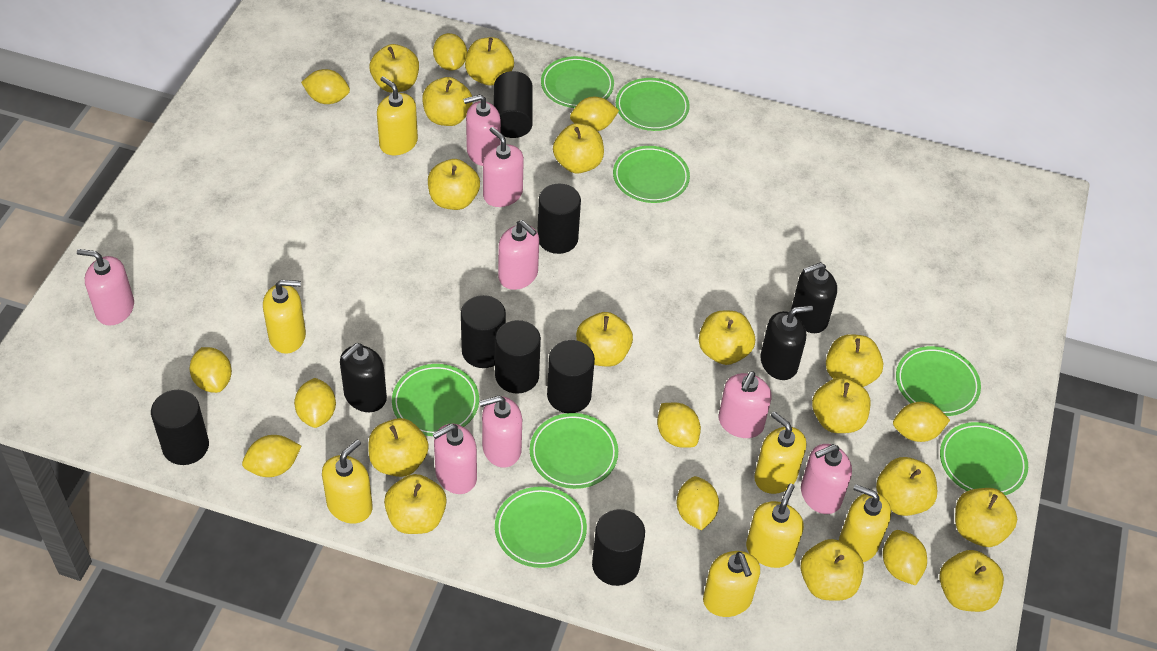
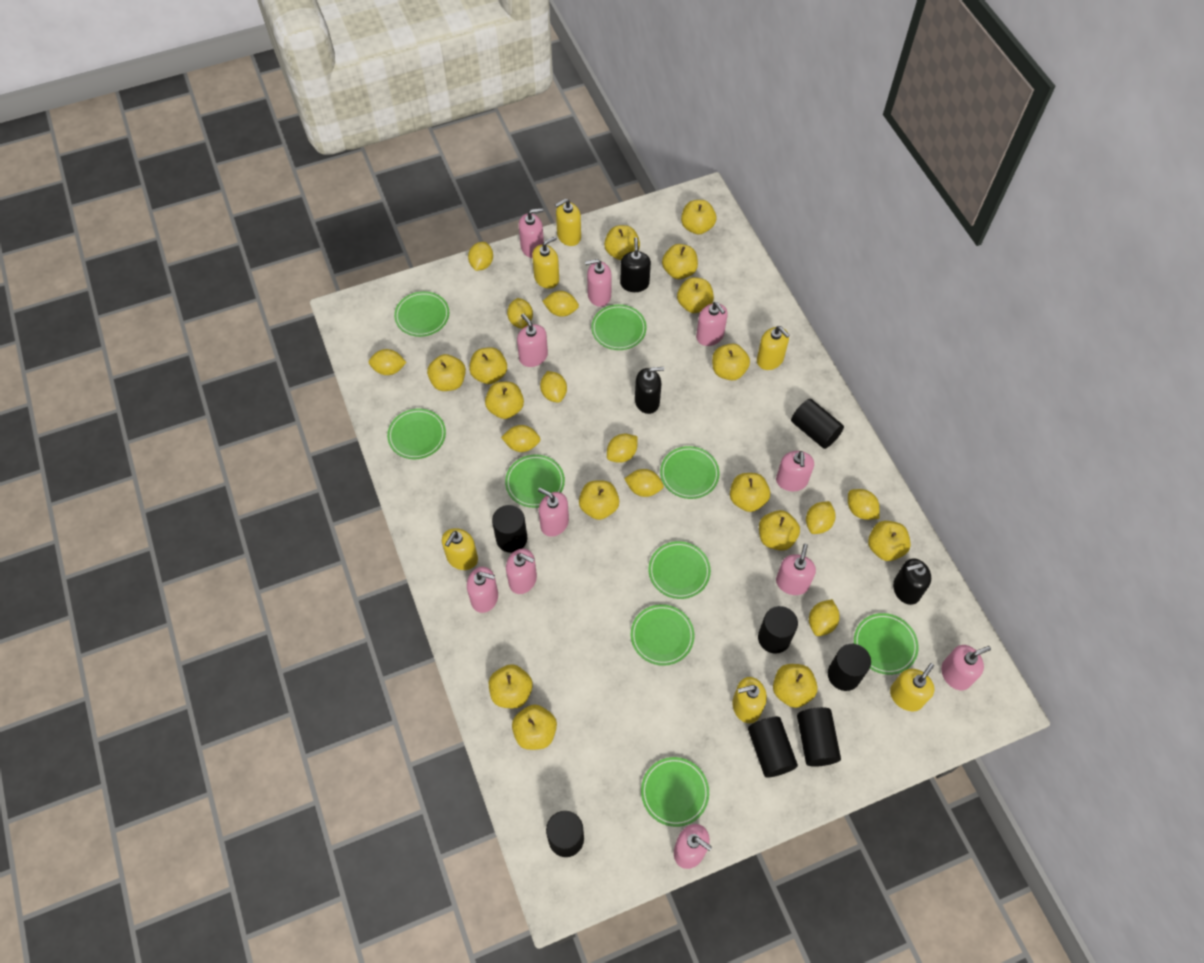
green plate: [392,364,479,436] [495,486,587,568] [530,413,618,489] [541,56,614,108] [613,146,690,203] [616,78,690,131] [896,346,981,416] [940,422,1028,495] = 8 -> [387,408,446,459] [394,291,449,337] [505,454,565,508] [591,304,647,350] [631,604,694,666] [641,757,709,827] [648,541,711,599] [660,446,720,499] [854,613,919,675] = 9
pink soap dispenser: [77,249,134,326] [432,424,477,494] [463,94,501,166] [479,396,522,468] [483,127,524,207] [498,220,539,290] [719,371,772,438] [801,444,852,514] = 8 -> [467,567,498,613] [506,549,537,594] [517,314,548,367] [519,208,544,258] [538,488,569,537] [585,259,612,307] [674,824,712,869] [696,302,728,346] [776,451,814,491] [776,544,816,595] [941,645,991,690] = 11
yellow lemon: [190,347,232,393] [242,435,301,477] [294,378,336,428] [301,69,350,104] [433,33,467,71] [570,97,619,131] [657,403,701,448] [677,476,719,531] [883,530,927,585] [893,402,950,442] = 10 -> [369,349,407,375] [468,242,493,271] [501,425,541,452] [507,298,533,329] [540,371,567,403] [543,291,579,317] [607,434,638,463] [624,469,664,497] [806,501,836,534] [809,599,840,636] [848,489,880,520] = 11
yellow soap dispenser: [263,280,306,354] [322,439,373,523] [377,76,418,155] [703,551,760,617] [746,483,804,568] [754,411,806,494] [839,484,891,562] = 7 -> [442,528,478,570] [532,236,559,289] [555,199,581,246] [733,677,767,723] [757,326,790,370] [890,663,934,711] = 6

